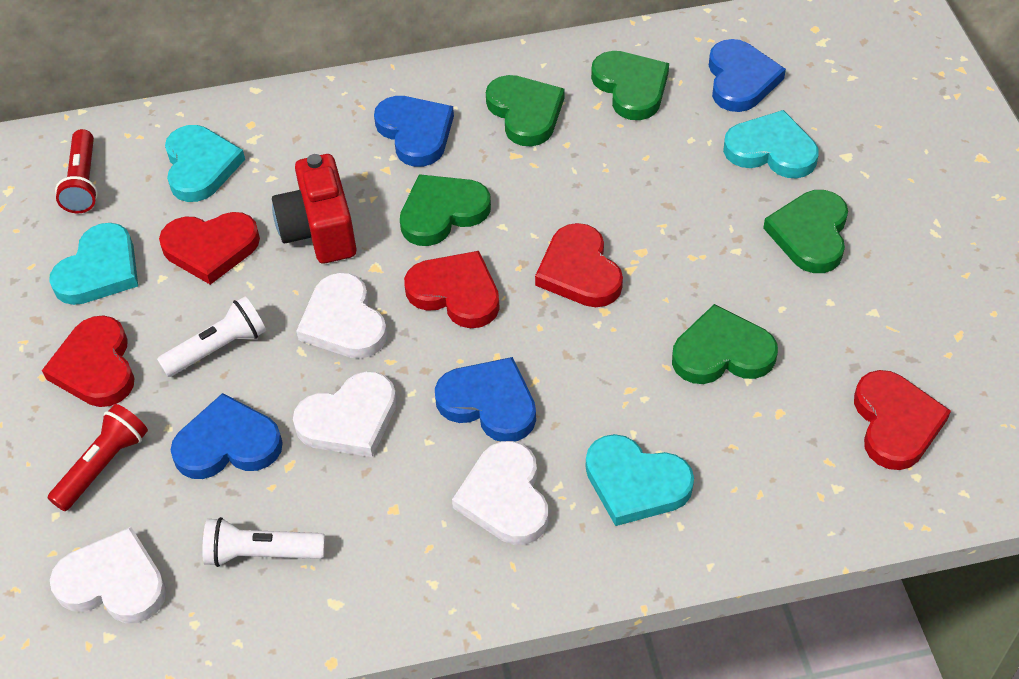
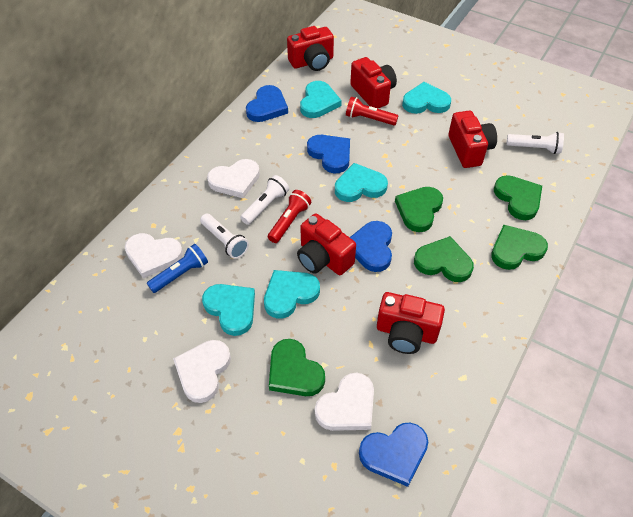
blue flashlight: none = 0 -> [147,244,208,293] = 1
red camera: [272,154,356,263] = 1 -> [287,26,334,71] [297,214,356,275] [350,57,397,109] [377,292,445,354] [448,111,497,168] = 5
red heart: [42,315,134,407] [159,212,260,285] [404,251,500,328] [535,223,623,307] [854,370,951,470] = 5 -> none = 0
turquoise heart: [49,223,138,305] [165,125,245,202] [586,434,694,526] [723,110,819,178] = 4 -> [202,284,255,336] [264,270,320,319] [300,81,342,118] [335,163,388,202] [402,82,451,114] = 5
white flashlight: [157,296,266,377] [202,517,326,567] = 2 -> [200,214,249,259] [240,175,289,225] [507,132,564,154] = 3

